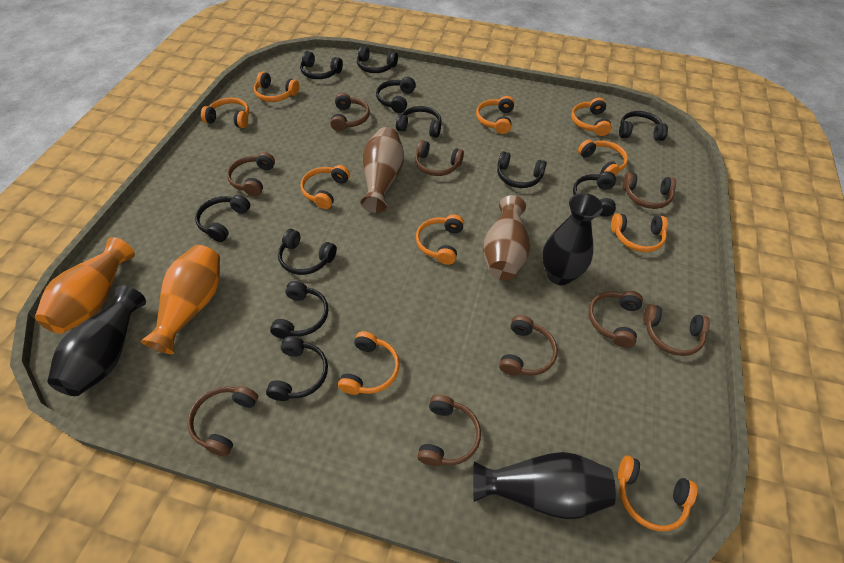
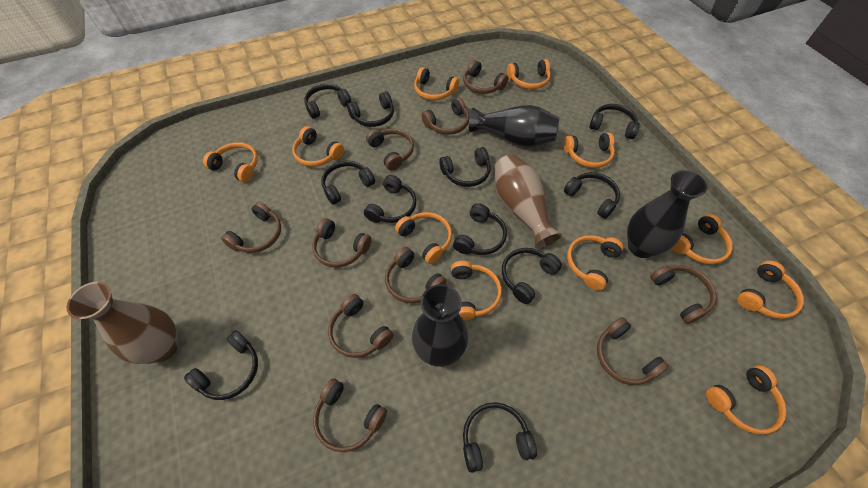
brown headphones: [187,386,258,456] [227,152,275,196] [330,93,370,131] [415,140,464,176] [417,394,481,466] [499,315,558,376] [589,291,643,348] [623,172,676,209] [643,304,710,356] = 9 -> [221,202,281,253] [312,218,371,267] [313,378,387,452] [328,294,394,358] [366,128,414,170] [385,247,447,303] [421,98,469,135] [463,60,508,94] [597,317,669,385] [650,265,717,324] = 10
orange headphones: [201,97,249,128] [254,72,299,102] [300,165,350,209] [338,331,400,395] [416,214,464,265] [476,96,514,134] [571,98,612,136] [578,140,628,176] [611,213,668,252] [618,456,697,531] = 10 -> [203,142,258,182] [292,126,344,167] [395,212,452,264] [414,67,459,100] [451,261,502,320] [507,59,551,89] [564,133,615,168] [567,235,624,290] [672,214,733,264] [706,365,786,434] [737,260,804,319] = 11
orange vase: [35,237,135,334] [141,245,220,354] = 2 -> none = 0

